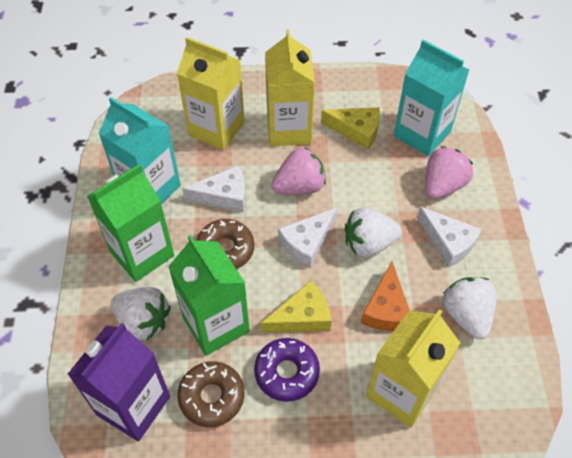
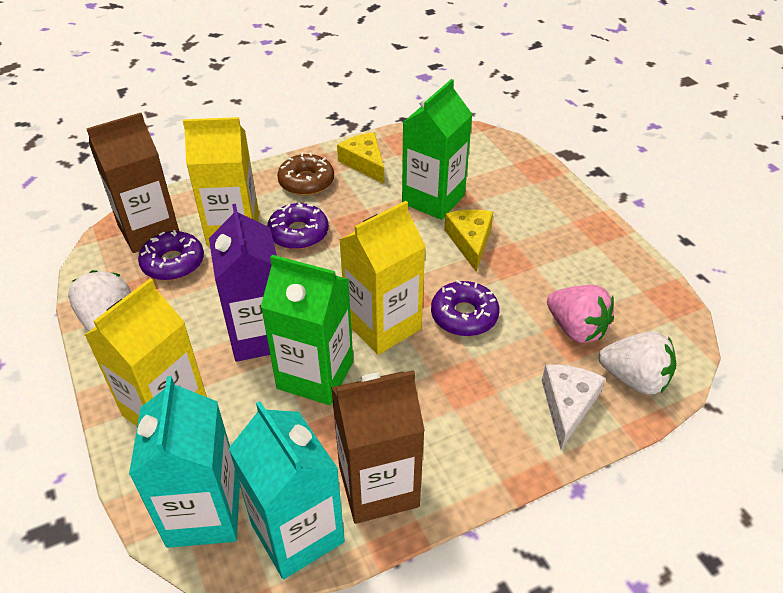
brown carton: none = 0 -> [86,113,179,253] [331,370,425,524] = 2
brown donut: [177,361,244,427] [196,219,254,269] = 2 -> [277,152,334,195] = 1
orange cheese: [361,261,409,331] = 1 -> none = 0
pink strawberry: [271,147,326,195] [425,146,473,199] = 2 -> [547,285,614,343] = 1
purple donut: [254,338,320,402] = 1 -> [138,230,204,280] [267,203,329,249] [431,280,500,336] = 3
white cheese: [182,165,246,212] [278,208,337,268] [417,207,482,268] = 3 -> [542,364,605,450] = 1
white strawberry: [111,287,171,340] [345,207,402,258] [443,277,497,339] = 3 -> [68,270,131,332] [599,331,676,395] = 2

